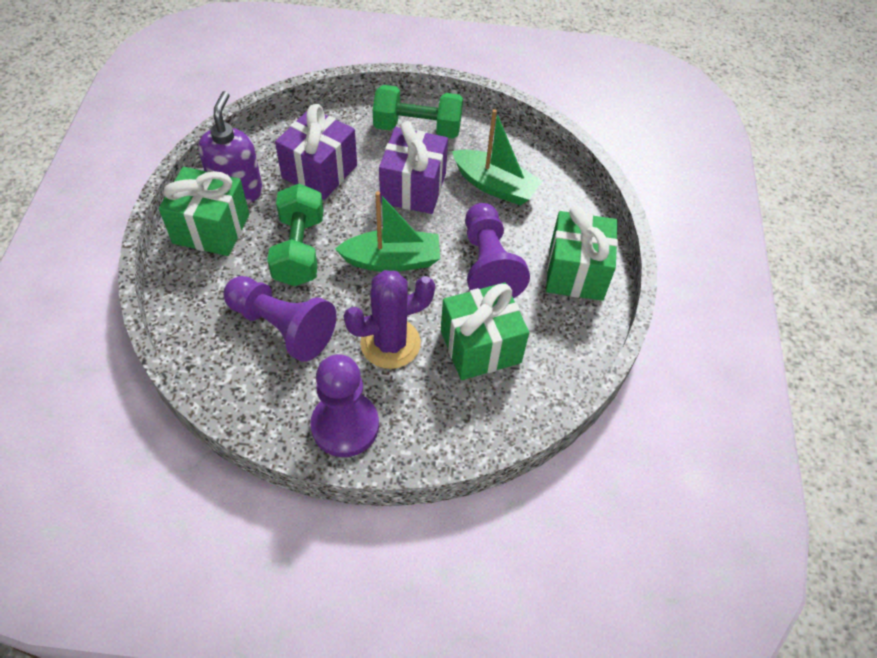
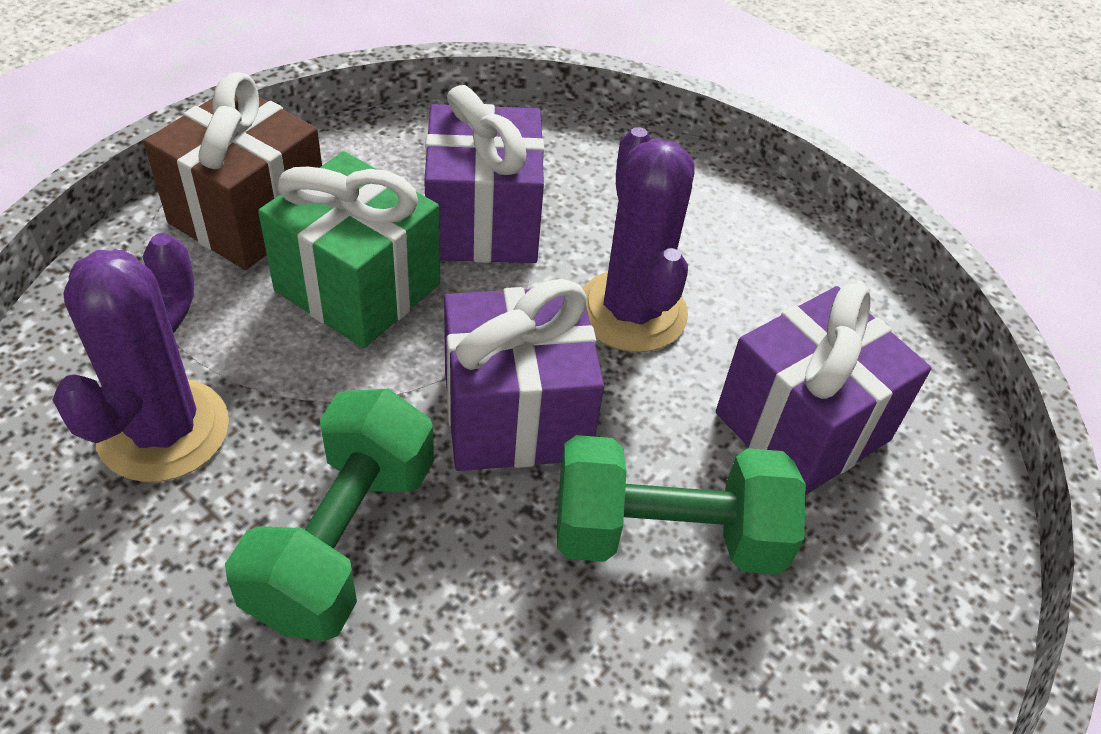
brown gift: none = 0 -> [144,72,322,270] = 1
green boat: [335,191,440,272] [452,109,543,206] = 2 -> none = 0
green gift: [159,167,249,256] [441,283,529,380] [546,206,618,301] = 3 -> [258,151,440,348] = 1
purple cactus: [344,270,435,369] = 1 -> [52,233,229,482] [583,127,694,352] = 2
purple gift: [275,104,357,200] [379,121,448,214] = 2 -> [424,85,544,263] [444,279,604,471] [716,283,931,495] = 3
purple pawn: [223,276,337,362] [310,354,379,457] [465,203,530,299] = 3 -> none = 0
purple soap dispenser: [198,91,263,204] = 1 -> none = 0

